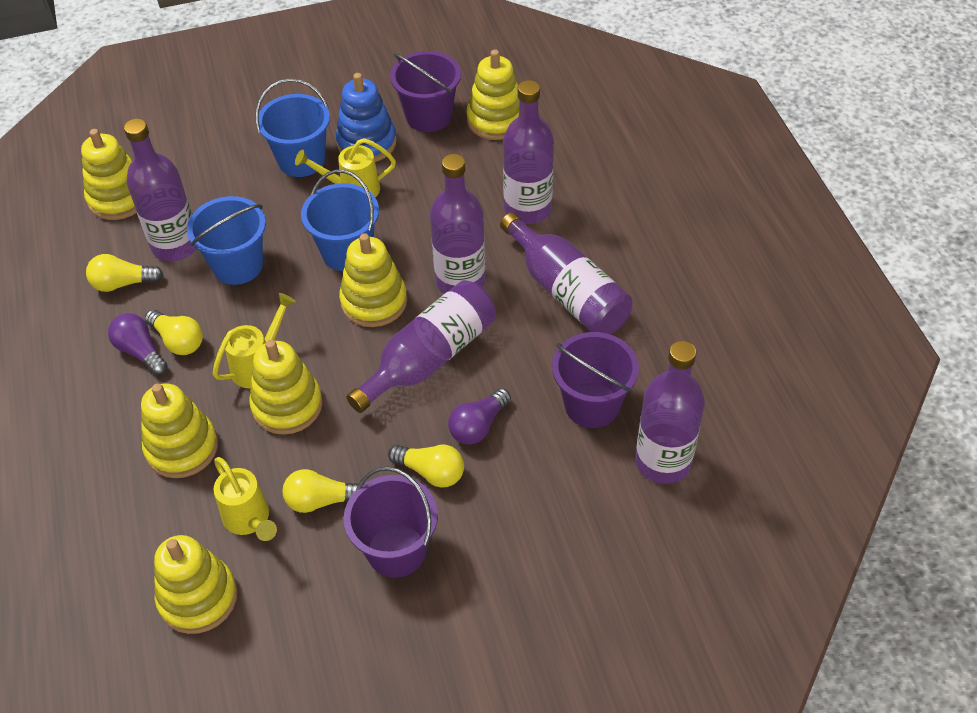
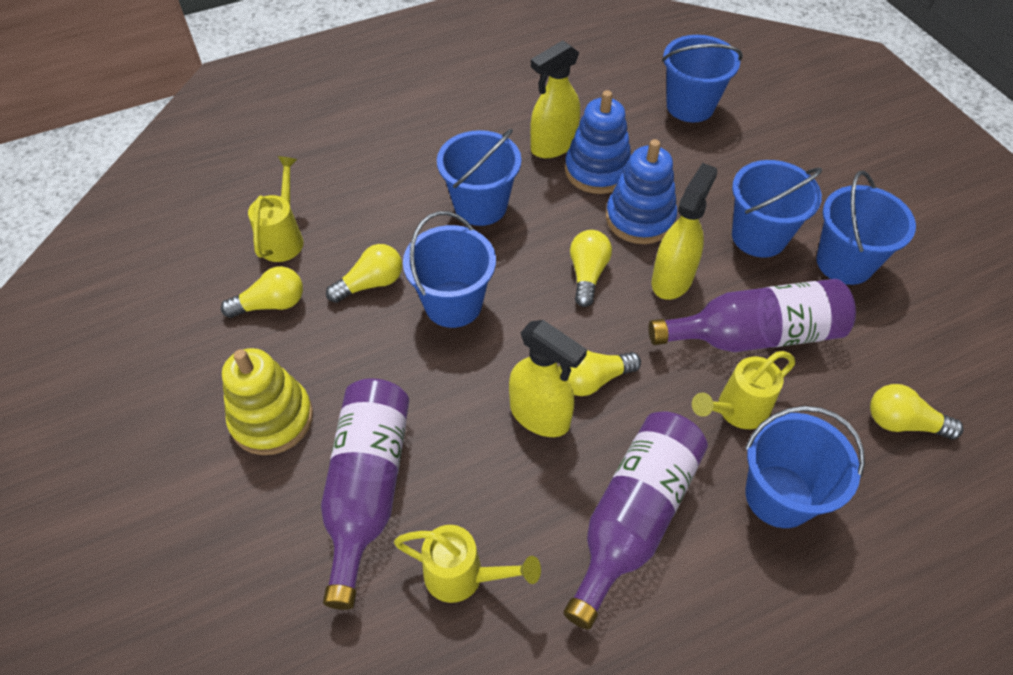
blue bucket: [187,196,266,285] [255,78,330,177] [301,170,379,271] = 3 -> [403,211,496,328] [437,129,521,226] [662,35,743,122] [732,160,822,258] [745,406,865,528] [816,171,916,285] = 6
blue stacking toy: [336,73,397,162] = 1 -> [565,90,631,194] [606,139,677,244] = 2
purple bottle: [124,118,196,261] [347,280,496,413] [430,154,486,294] [500,212,633,334] [503,80,554,224] [635,341,705,484] = 6 -> [321,378,409,610] [563,411,708,630] [648,279,856,352] = 3
purple bucket: [343,466,438,578] [390,51,461,132] [552,332,639,428] = 3 -> none = 0
purple light bulb: [108,313,168,375] [448,388,511,445] = 2 -> none = 0
yellow light bulb: [86,254,163,292] [145,310,203,355] [282,469,359,513] [388,445,464,488] = 4 -> [221,266,303,318] [326,244,402,303] [559,350,641,396] [570,230,612,307] [870,384,963,440] = 5
yellow spray bottle: none = 0 -> [509,320,587,437] [530,40,580,158] [652,163,717,300] = 3
yellow stacking toy: [81,129,137,220] [141,383,218,478] [154,535,238,634] [249,340,323,435] [339,233,407,327] [466,50,519,140] = 6 -> [222,348,313,455] = 1

